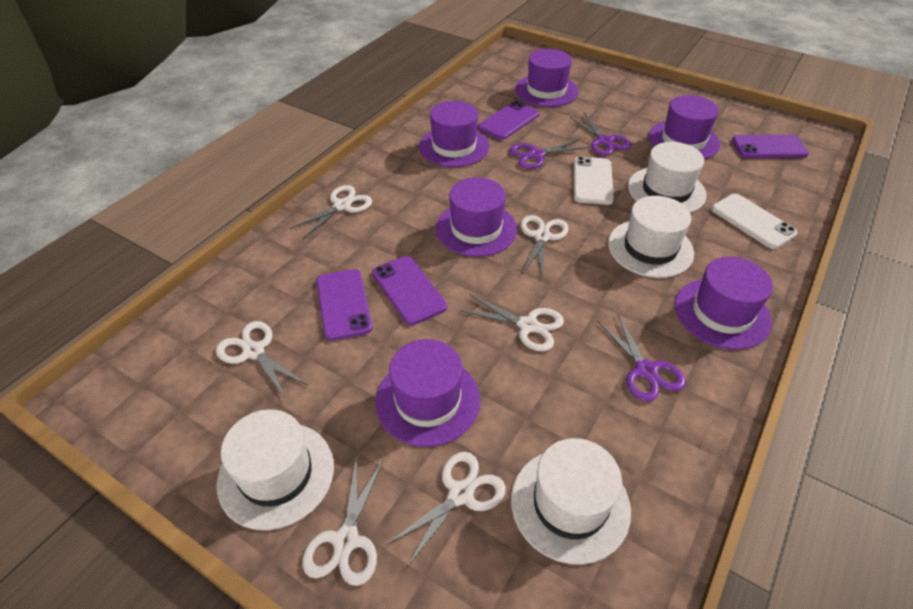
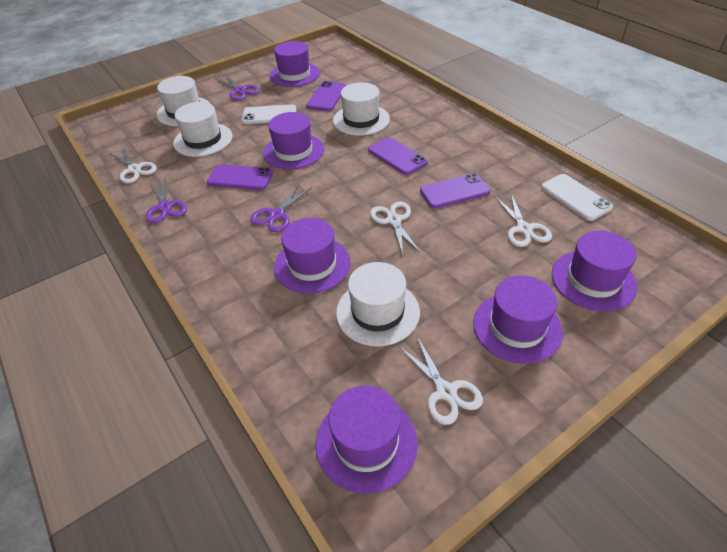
white scissors: [216,321,308,399] [290,185,372,239] [302,455,384,586] [386,452,506,567] [460,294,564,351] [520,215,569,277] = 6 -> [109,147,157,183] [370,202,421,256] [399,336,483,425] [495,194,552,247] = 4

